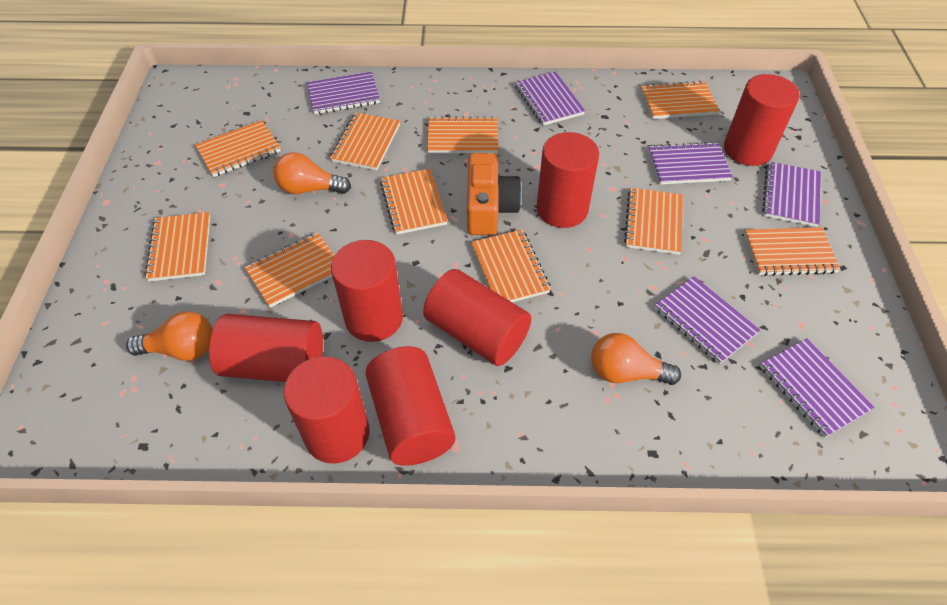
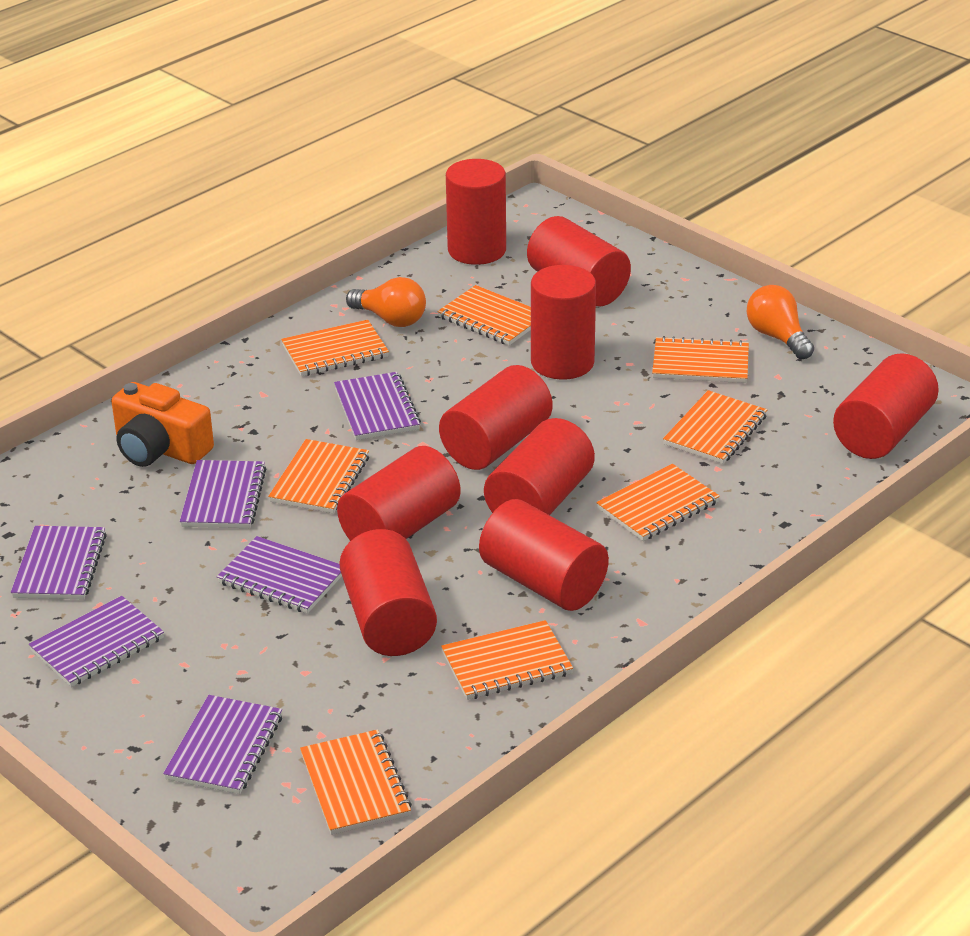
orange light bulb: [126,311,213,361] [273,152,351,194] [591,333,681,385] = 3 -> [346,277,426,327] [747,285,814,359] = 2
orange notebook: [145,212,210,281] [195,120,281,177] [245,233,335,308] [330,113,400,170] [380,169,448,235] [427,116,499,154] [471,230,551,302] [624,188,683,255] [641,81,719,119] [744,227,841,276] = 10 -> [268,439,369,514] [281,320,389,376] [300,729,412,835] [437,285,531,345] [441,620,573,700] [596,464,720,541] [652,336,749,383] [663,390,767,464] = 8
red cylinder: [209,314,323,382] [284,356,370,464] [331,240,403,342] [365,346,455,466] [423,269,532,366] [537,132,599,228] [724,74,800,166] = 7 -> [337,446,461,541] [339,529,437,656] [439,365,553,470] [446,159,506,265] [479,499,609,611] [484,418,595,515] [527,216,631,307] [531,265,596,380] [833,353,939,459] = 9

